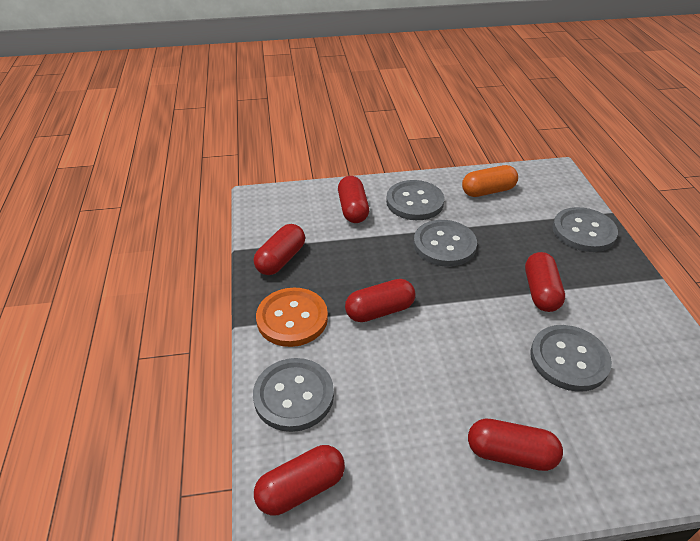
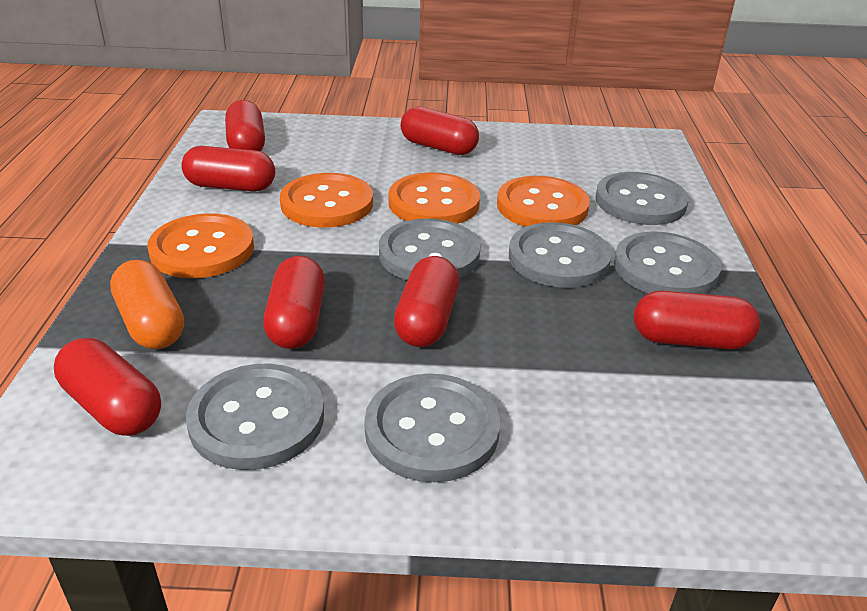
grey button: [253,358,334,432] [386,180,444,220] [413,220,477,267] [530,325,612,392] [553,207,618,252] = 5 -> [186,363,324,470] [364,373,500,482] [379,219,480,280] [509,222,612,288] [595,172,689,225] [614,231,721,294] = 6
orange button: [256,288,328,347] = 1 -> [147,213,254,278] [280,173,373,228] [388,172,480,224] [497,176,590,227] = 4
red capsule: [254,224,305,275] [254,445,345,515] [338,176,369,223] [345,279,415,322] [468,419,563,471] [525,252,565,312] = 6 -> [54,338,161,436] [181,146,275,191] [225,100,265,151] [263,256,325,349] [394,256,459,347] [401,107,479,155] [634,291,760,349] = 7

